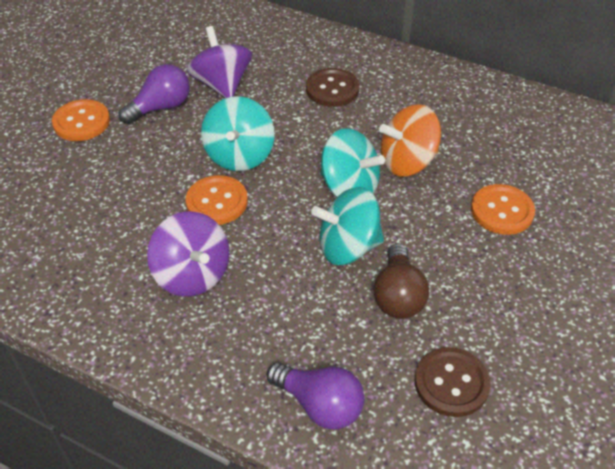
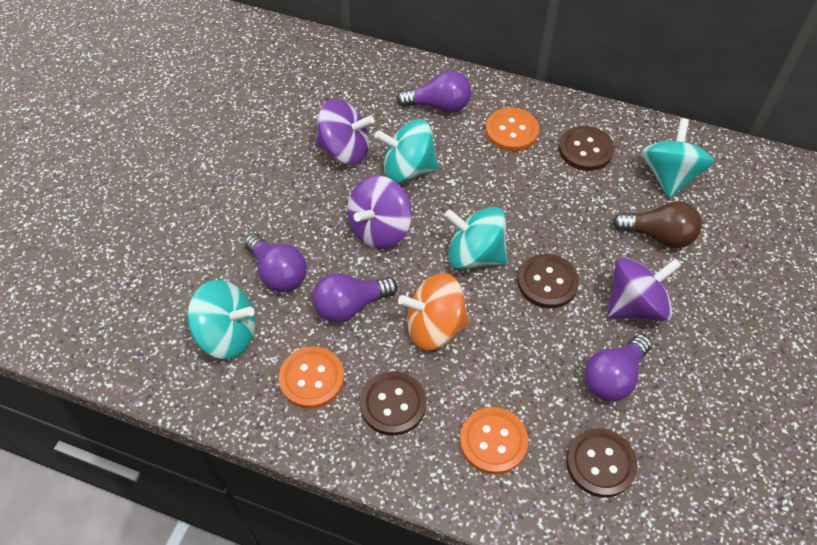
brown button: [306,68,359,107] [414,347,491,417] = 2 -> [360,371,426,436] [518,254,579,308] [559,126,614,171] [566,428,638,498] = 4
purple light bulb: [118,64,190,124] [267,362,365,430] = 2 -> [244,234,307,292] [312,273,398,323] [397,70,471,113] [585,334,652,401] = 4
purple spinning top: [147,211,229,297] [187,26,252,98] = 2 -> [315,99,375,165] [347,176,412,249] [607,258,681,322] = 3
turquoise spinning top: [201,96,275,171] [311,187,384,265] [320,128,385,198] = 3 -> [187,280,256,359] [375,119,439,183] [444,207,507,269] [641,118,714,198] = 4

